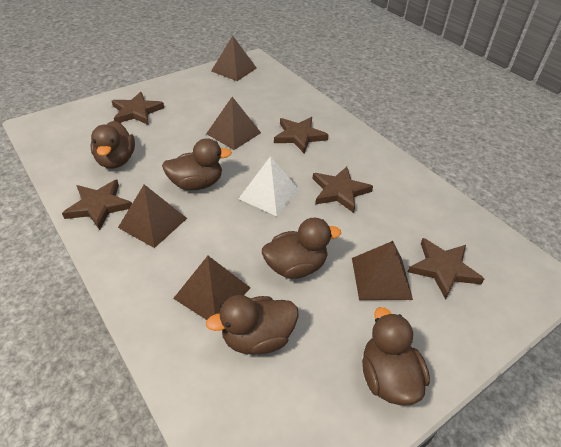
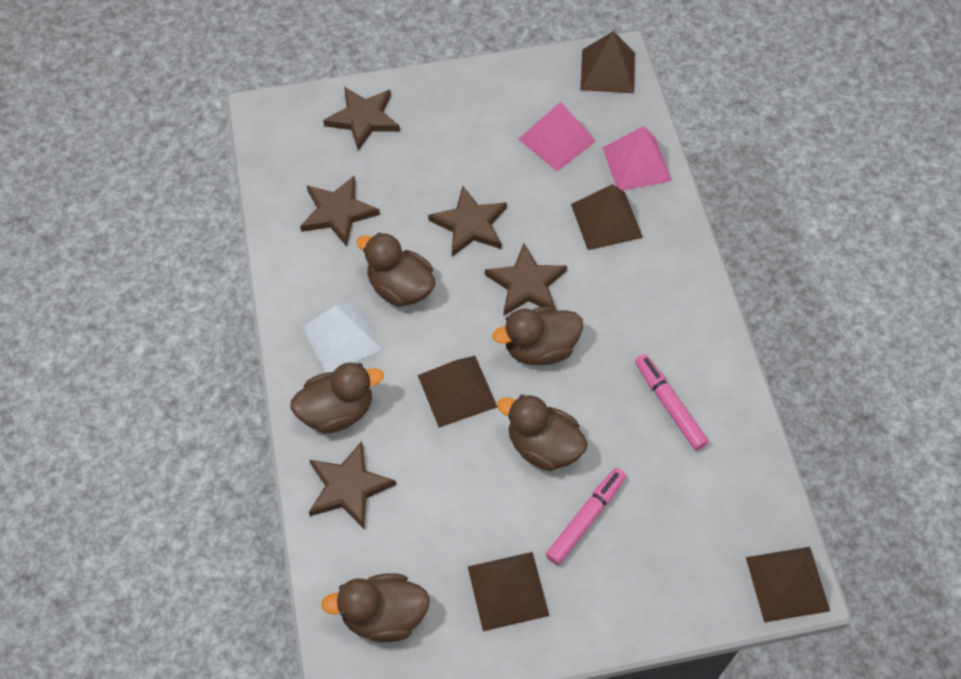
pink marker: none = 0 -> [546,468,626,565] [635,354,708,450] = 2
pink pyramid: none = 0 -> [519,101,596,171] [602,126,672,191] = 2

